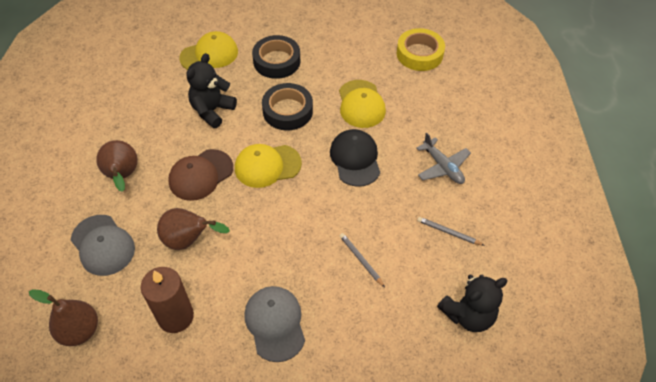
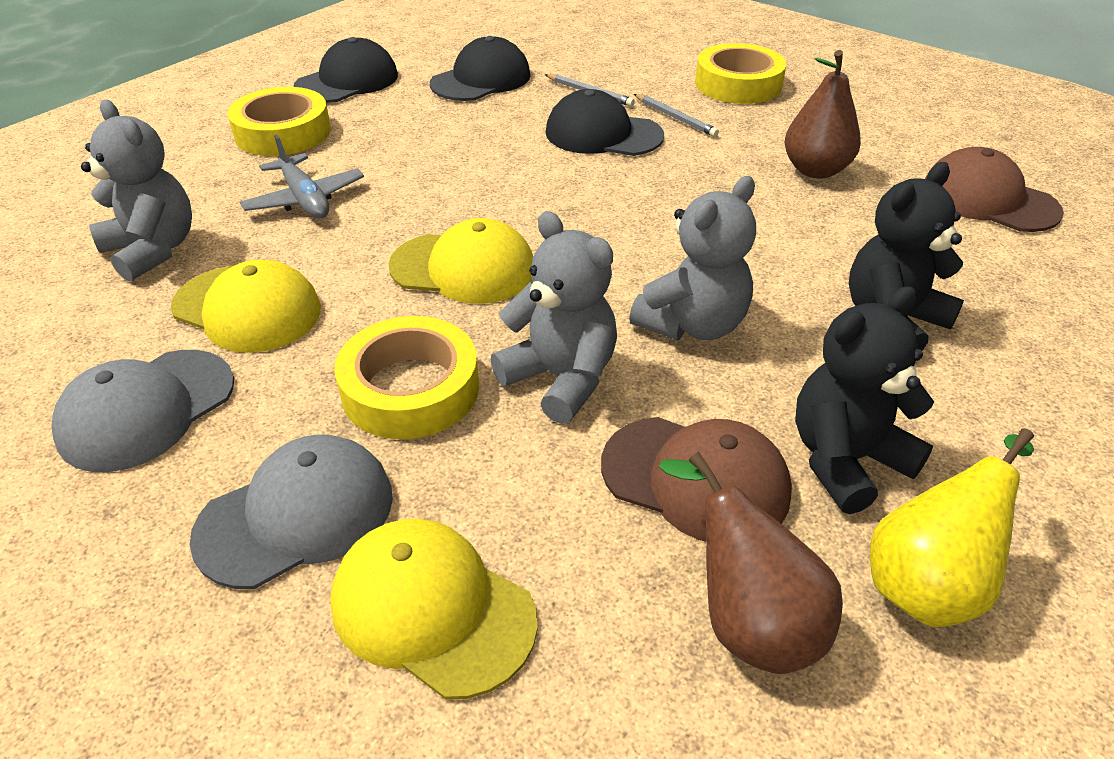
black cap: [330,129,380,187] = 1 -> [293,37,398,103] [430,36,530,101] [546,89,664,156] = 3
black tape: [252,35,300,79] [262,83,313,130] = 2 -> none = 0
brown candle: [141,267,194,333] = 1 -> none = 0
brown cap: [168,149,233,201] = 1 -> [601,417,792,542] [925,147,1064,232] = 2
brown pear: [29,289,98,346] [96,140,138,192] [157,208,230,250] = 3 -> [659,452,843,674] [785,50,861,179] = 2
grey teddy bear: none = 0 -> [81,100,192,282] [491,211,617,424] [629,176,756,340] = 3
yellow pear: none = 0 -> [870,428,1034,627] = 1
yellow tape: [396,28,445,71] = 1 -> [227,87,331,156] [334,316,479,439] [695,43,786,104] = 3

